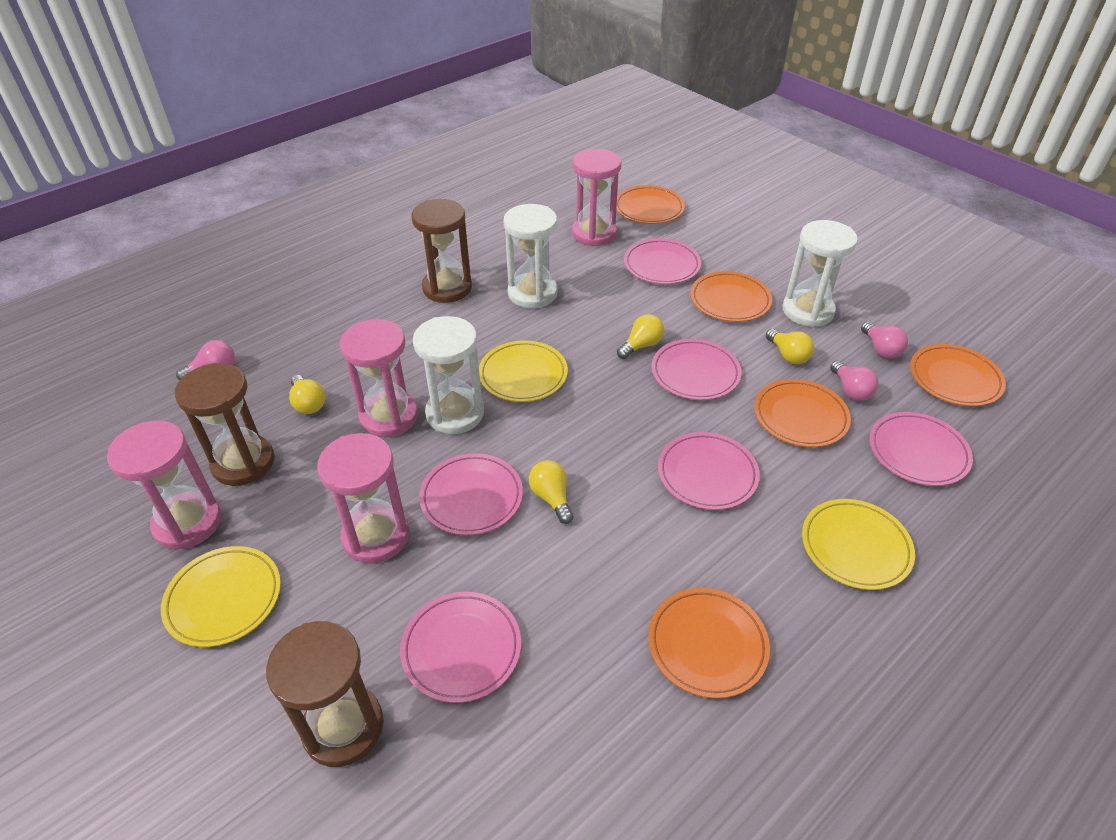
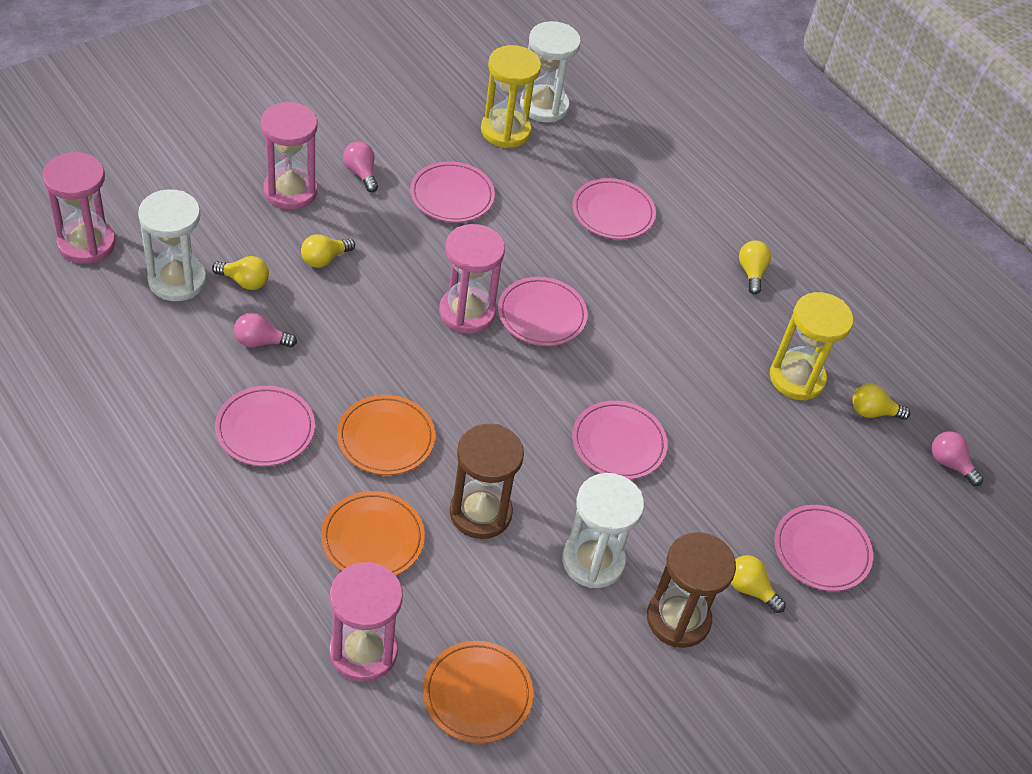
brown hourglass: [175,363,275,486] [266,621,384,767] [411,199,472,303] = 3 -> [449,424,524,539] [647,532,736,648] = 2
orange plate: [616,185,685,224] [649,588,770,699] [690,271,772,322] [754,379,851,447] [910,344,1006,406] = 5 -> [321,491,425,576] [337,395,435,475] [423,641,533,743] = 3
yellow hourglass: none = 0 -> [481,45,541,148] [770,292,853,401] = 2
yellow light bulb: [289,375,326,414] [529,460,573,524] [617,314,664,359] [766,329,814,364] = 4 -> [212,256,269,290] [301,234,355,268] [731,555,786,613] [739,240,771,295] [852,384,910,420] = 5
yellow plate: [161,546,281,647] [479,340,568,402] [802,499,915,590] = 3 -> none = 0

